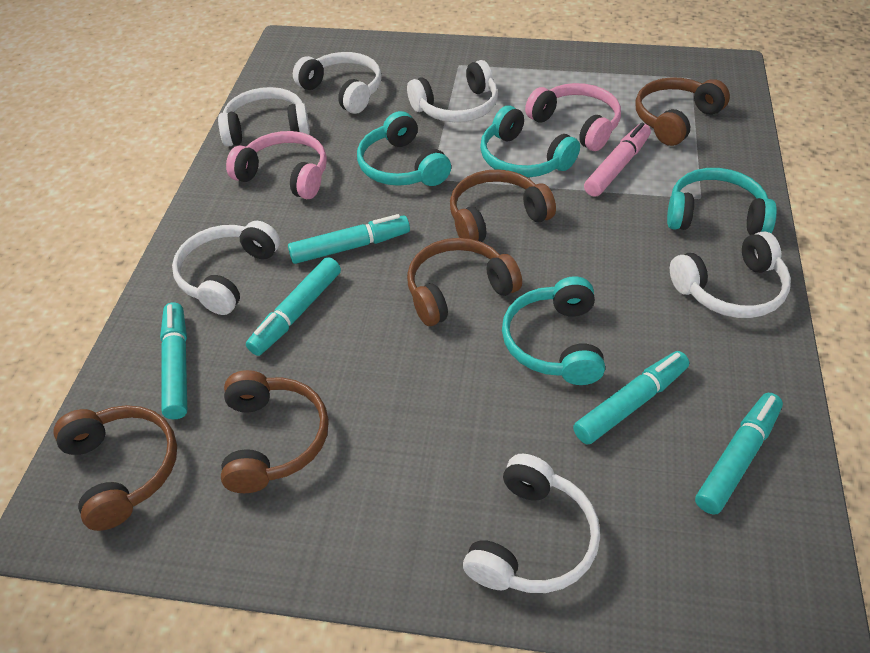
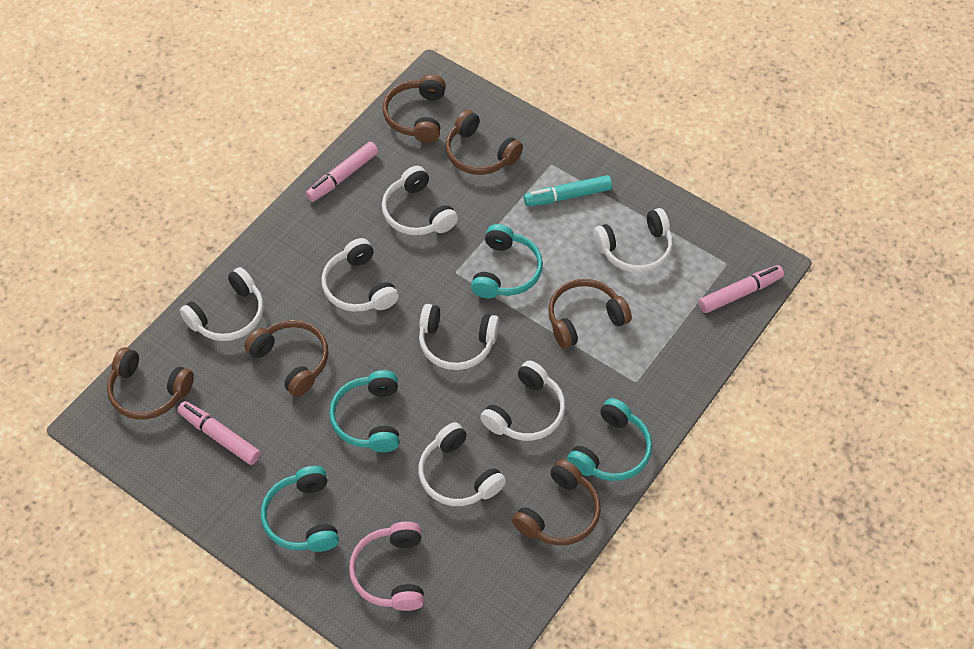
brown headphones: [53,405,177,531] [221,370,329,493] [407,238,522,326] [450,169,556,242] [635,77,730,146] = 5 -> [107,347,194,420] [244,320,329,397] [383,75,446,143] [446,110,523,175] [512,459,601,545] [548,279,632,349] = 6
pink headphones: [226,131,327,199] [525,83,621,151] = 2 -> [349,522,424,611] = 1
pink marker: [584,122,651,197] = 1 -> [177,401,261,465] [305,142,379,202] [699,265,784,313] = 3
turquoise marker: [160,302,187,419] [246,257,341,356] [288,214,410,264] [573,351,689,445] [695,393,783,515] = 5 -> [524,175,612,206] = 1
white headphones: [172,221,280,315] [218,87,310,147] [293,52,382,114] [407,60,498,122] [463,454,600,593] [670,231,791,318] = 6 -> [179,267,264,341] [322,238,399,312] [382,166,458,235] [418,422,506,506] [419,304,499,370] [480,360,565,441] [593,208,673,273] = 7

